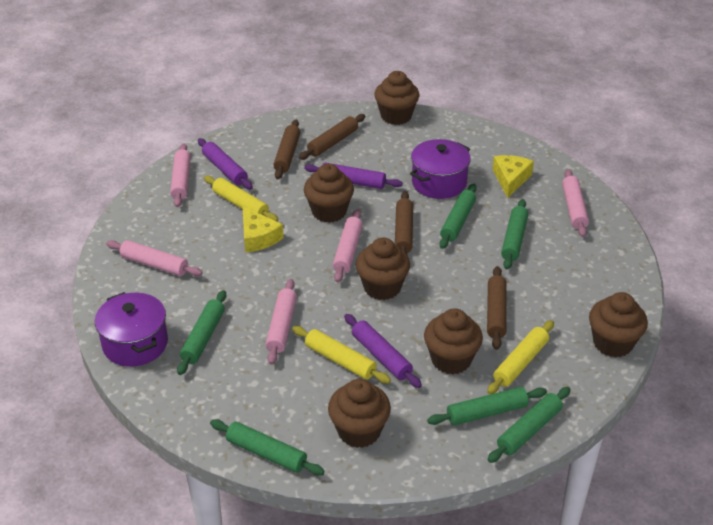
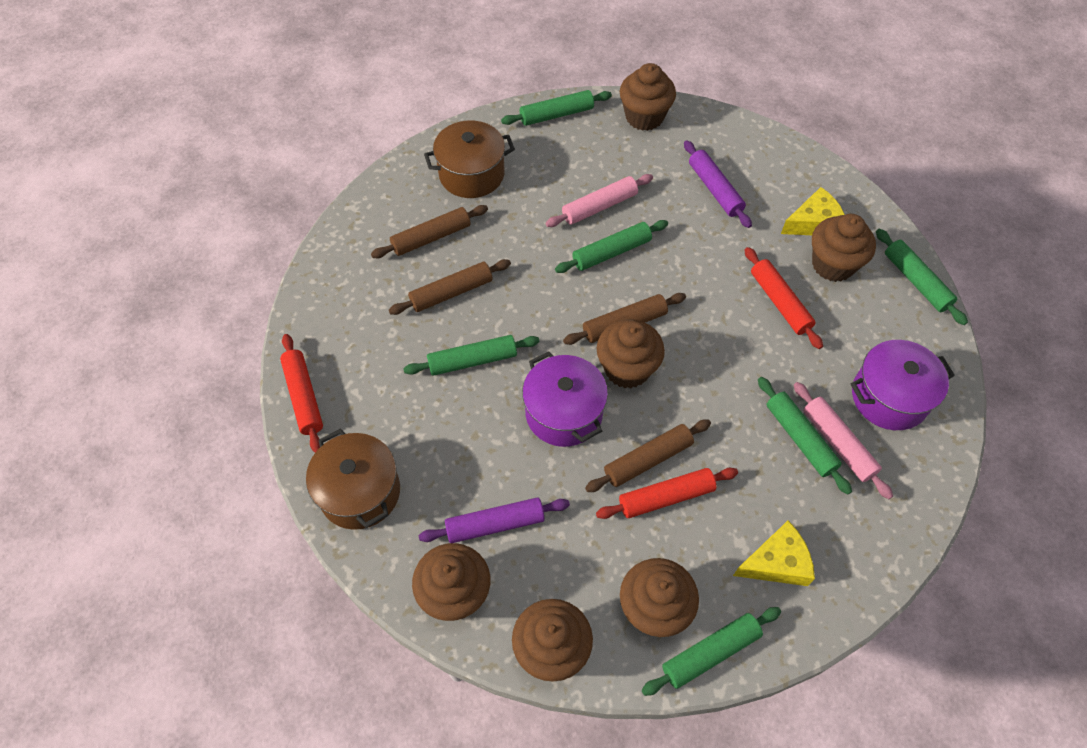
brown pot: none = 0 -> [306,429,400,530] [424,121,515,198] = 2
pink rolling pin: [106,240,203,276] [170,143,191,207] [266,279,297,365] [333,209,363,283] [562,169,589,237] = 5 -> [546,174,653,227] [794,382,893,499] = 2
purple rolling pin: [198,138,253,189] [304,163,403,189] [344,314,422,388] = 3 -> [418,497,570,543] [684,140,752,228] = 2
red rolling pin: none = 0 -> [280,334,323,453] [596,468,738,519] [745,247,823,349] = 3
yellow rolling pin: [204,175,278,221] [292,326,391,384] [487,320,554,394] = 3 -> none = 0

